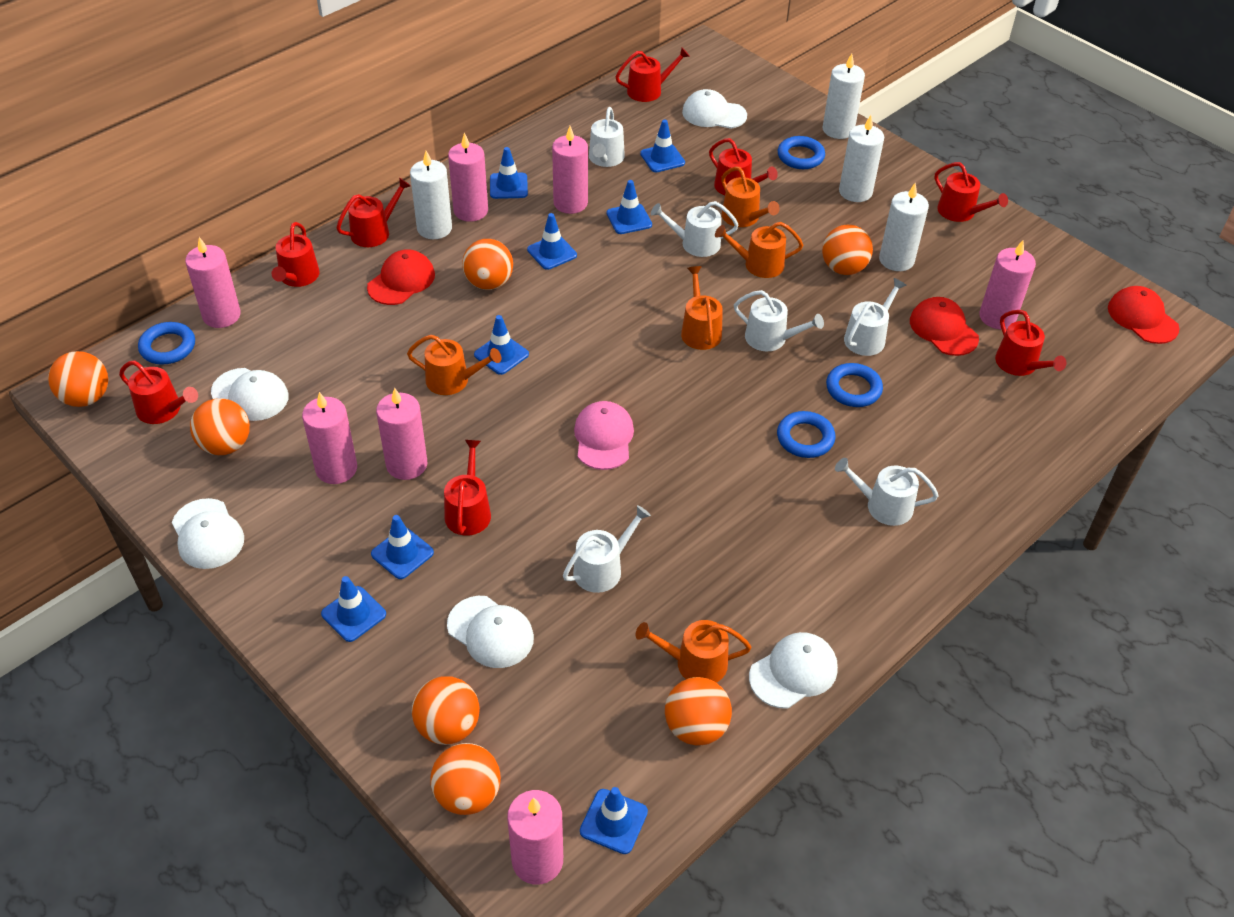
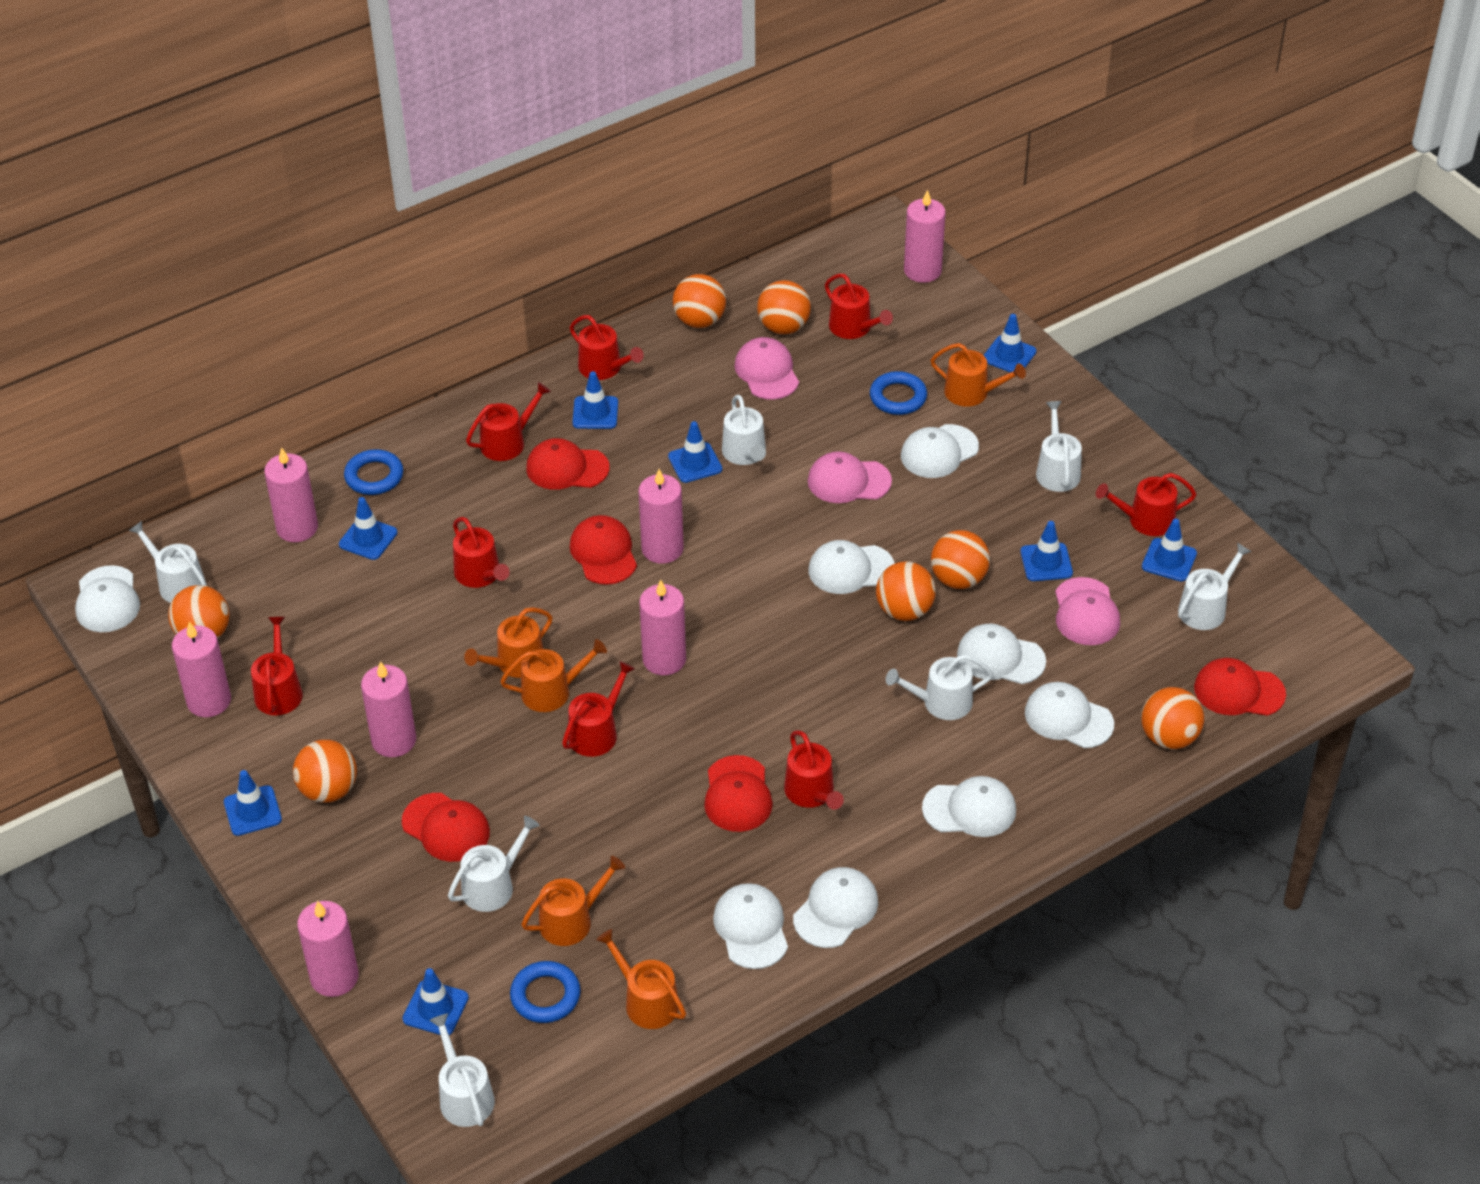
blue ring: [138,322,195,365] [777,411,835,458] [778,136,825,169] [826,363,883,407] = 4 -> [344,449,403,495] [510,961,581,1023] [870,371,927,415] = 3
pink cap: [574,401,634,470] = 1 -> [735,337,799,400] [808,451,892,503] [1055,577,1120,645] = 3
red cap: [367,249,435,305] [910,297,979,356] [1108,286,1180,344] = 3 -> [402,793,490,862] [526,438,609,490] [570,515,637,585] [704,755,773,832] [1194,658,1286,716] = 5
white candle: [410,151,452,239] [822,53,865,139] [839,115,884,202] [879,183,929,271] = 4 -> none = 0
white cap: [172,498,244,569] [211,368,289,421] [447,596,534,668] [682,89,747,129] [749,632,838,709] = 5 -> [75,565,140,632] [713,883,788,969] [793,867,878,948] [808,540,895,594] [901,424,979,478] [922,776,1016,837] [957,624,1046,684] [1025,682,1114,748] = 8
white watering can: [563,505,651,593] [589,107,625,167] [651,201,739,257] [734,290,824,351] [835,458,939,526] [844,278,907,356] = 6 -> [129,521,207,603] [429,1014,495,1127] [448,816,540,912] [722,395,766,465] [886,655,993,720] [1036,401,1082,492] [1178,542,1252,630] = 7

